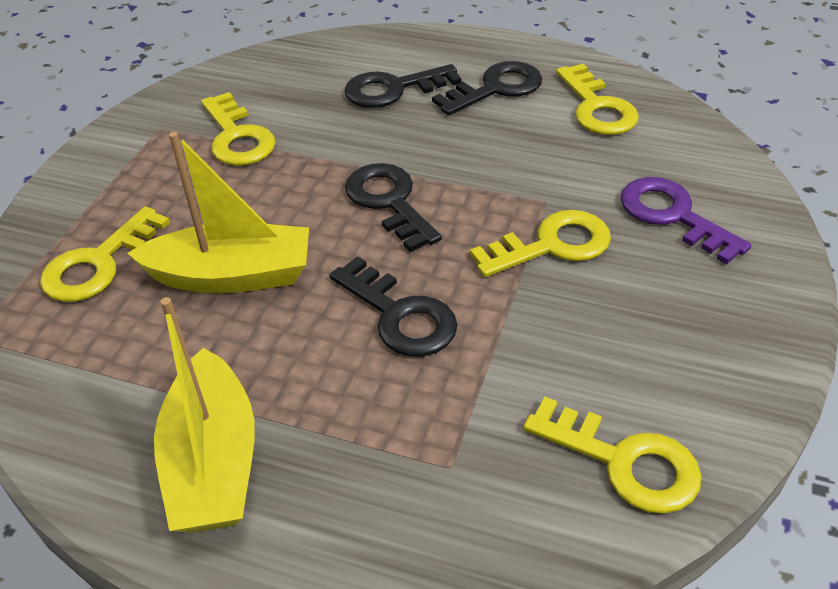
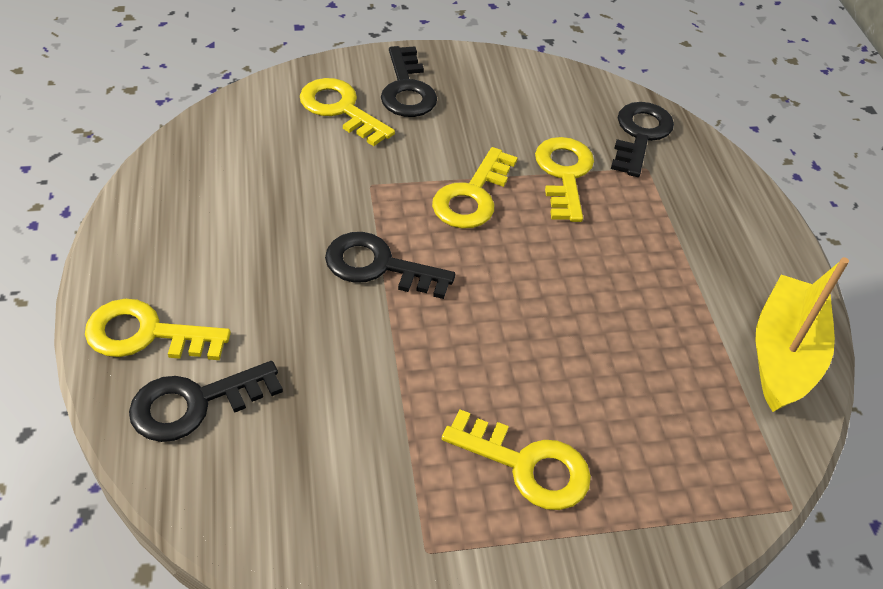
purple key: [620,177,752,264] = 1 -> none = 0
yellow boat: [127,132,309,294] [154,297,255,532] = 2 -> [755,257,849,412] = 1

